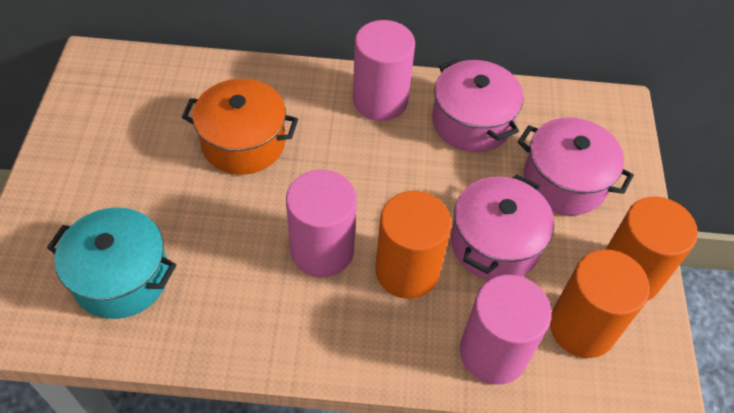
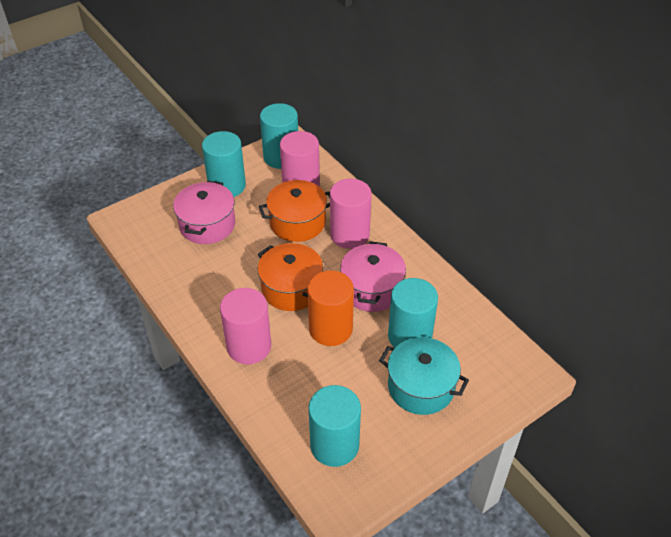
orange cylinder: [375,191,452,299] [550,249,650,358] [606,197,698,301] = 3 -> [307,271,354,346] = 1
orange pot: [182,79,298,175] = 1 -> [258,243,323,311] [259,180,330,242] = 2
pink pot: [432,58,524,152] [451,174,554,280] [518,117,634,215] = 3 -> [173,181,235,244] [340,241,406,312] = 2
turquoise cylinder: none = 0 -> [202,131,246,197] [260,103,298,169] [308,385,361,467] [388,278,438,348] = 4

